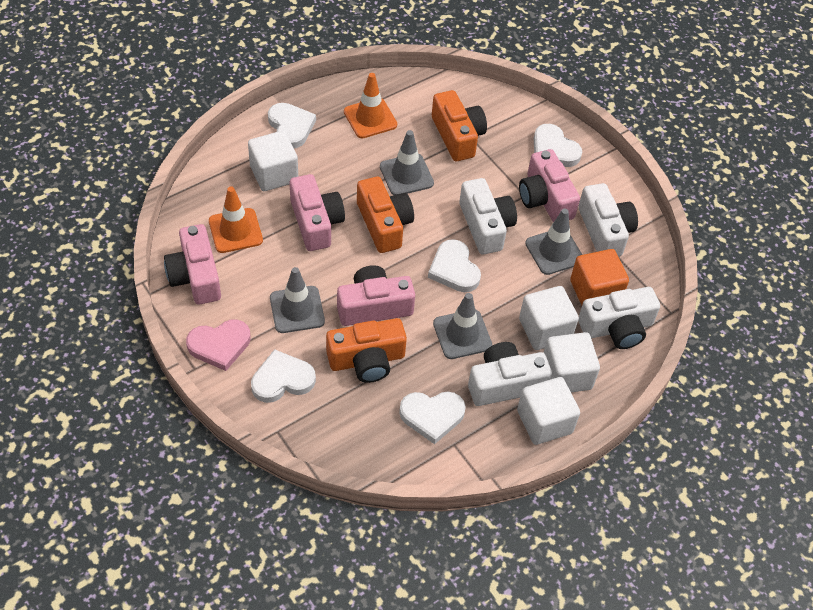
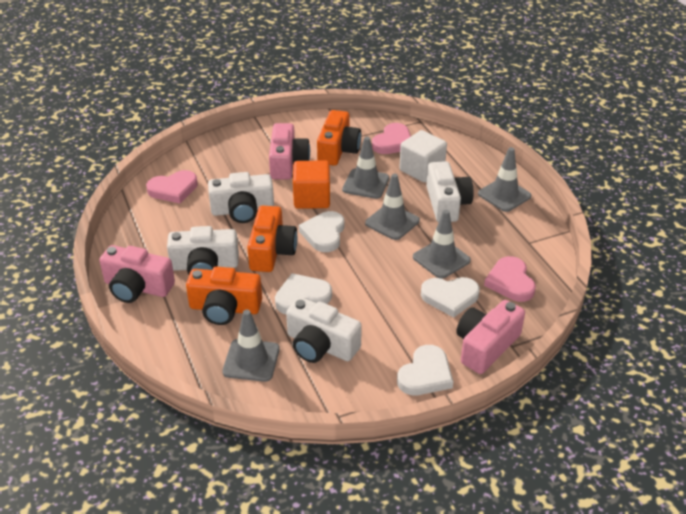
grey traffic cone: [270,267,325,333] [380,130,434,195] [433,293,492,359] [525,208,582,275] = 4 -> [222,310,280,382] [342,137,389,199] [365,174,420,240] [413,210,471,279] [478,147,531,212] = 5
orange traffic cone: [209,187,263,253] [344,73,397,138] = 2 -> none = 0
pink camera: [164,224,221,305] [290,174,345,251] [337,265,415,326] [519,149,580,222] = 4 -> [99,245,175,303] [269,123,310,179] [456,300,525,374] = 3
pink heart: [186,319,251,371] = 1 -> [146,170,198,203] [372,123,411,154] [484,256,536,302] = 3
white cube: [248,131,298,191] [517,377,580,445] [519,286,579,350] [544,332,600,392] = 4 -> [399,130,447,182] = 1
white heart: [251,349,316,403] [268,103,316,148] [399,391,466,444] [428,239,481,292] [534,124,582,167] = 5 -> [275,273,332,314] [299,211,344,252] [397,345,453,395] [421,277,480,318] = 4

